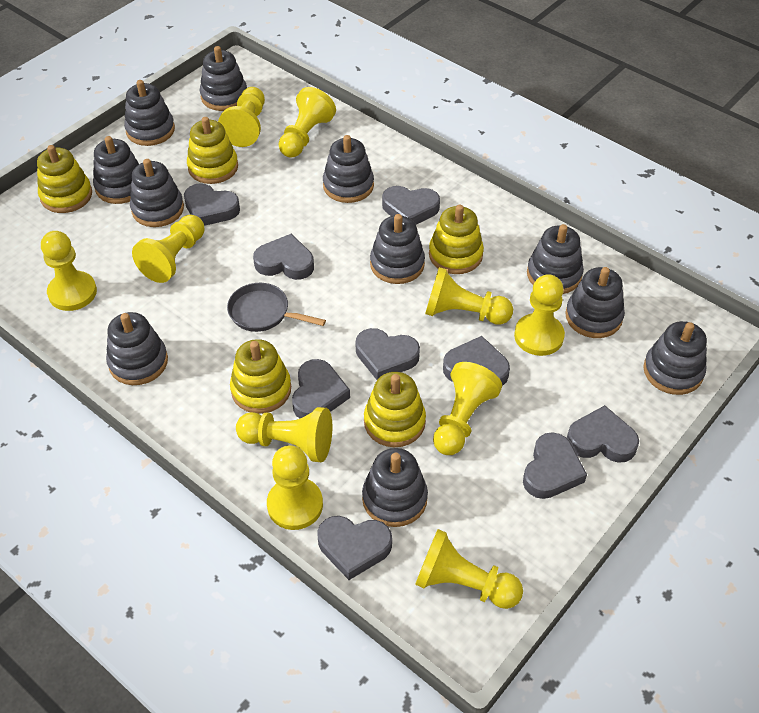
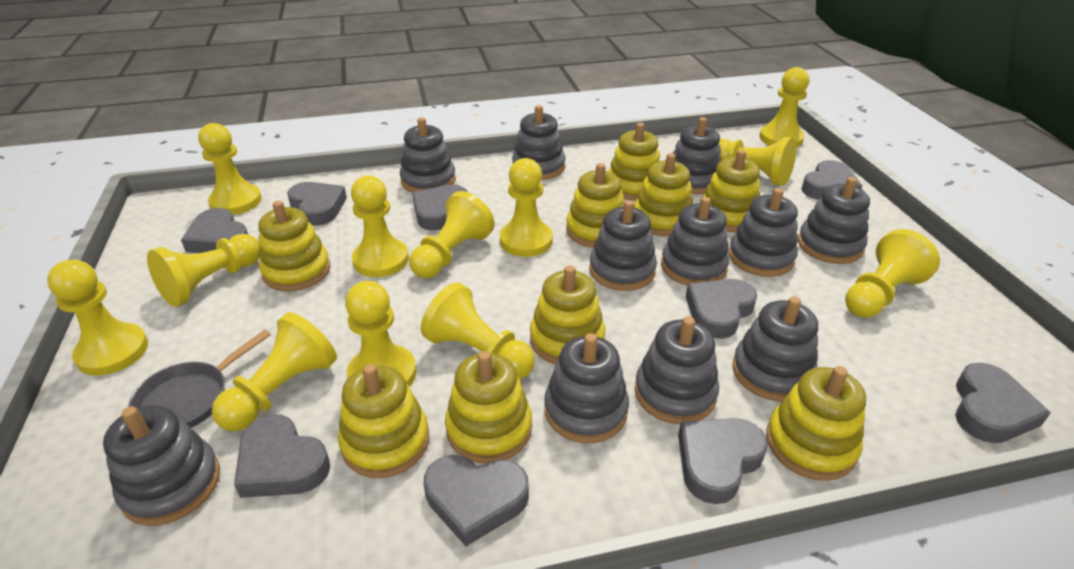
yellow pawn: [41,231,97,311] [132,215,204,283] [218,87,265,147] [236,407,332,462] [267,445,323,530] [279,87,336,158] [415,529,523,609] [425,267,513,325] [433,362,502,455] [514,274,565,356] = 10 -> [47,259,148,375] [147,234,260,307] [198,123,262,215] [212,312,337,431] [345,281,417,387] [351,176,409,277] [409,191,495,278] [421,282,535,380] [500,158,553,257] [718,137,797,186] [759,67,809,147] [845,229,940,318] = 12
yellow stacking toy: [37,145,92,213] [187,117,238,184] [230,339,291,414] [364,372,426,447] [429,204,484,274] = 5 -> [258,201,330,291] [338,364,430,478] [445,351,532,464] [530,265,605,364] [566,163,624,248] [608,123,660,201] [634,153,693,236] [700,150,761,232] [766,366,866,481] = 9

